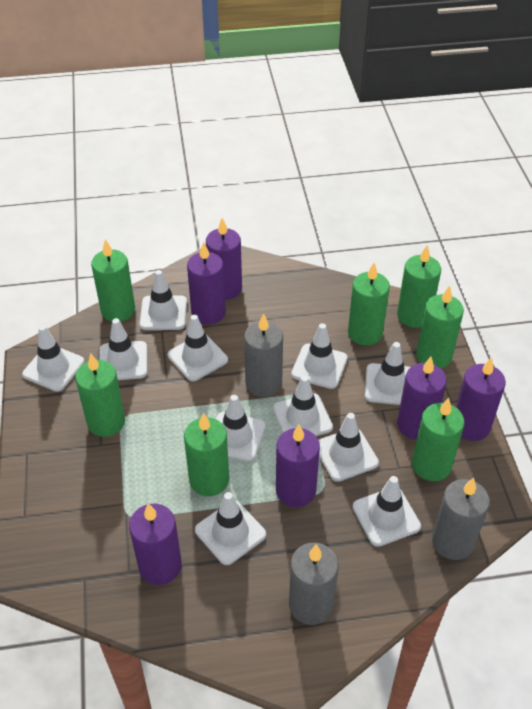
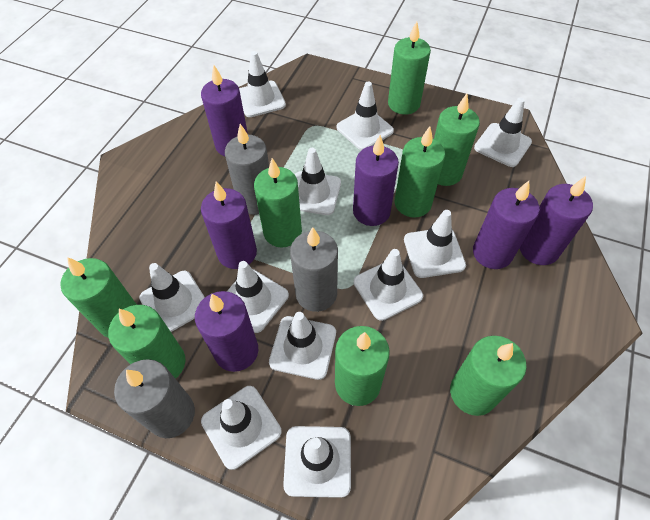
green candle: [75,353,125,437] [91,239,135,322] [184,413,229,496] [348,263,390,345] [397,245,441,328] [412,398,464,481] [416,285,464,369] = 7 -> [60,257,137,338] [108,305,186,379] [254,158,302,248] [335,326,390,406] [388,21,431,115] [395,126,445,218] [434,94,480,186] [450,336,527,416] = 8

